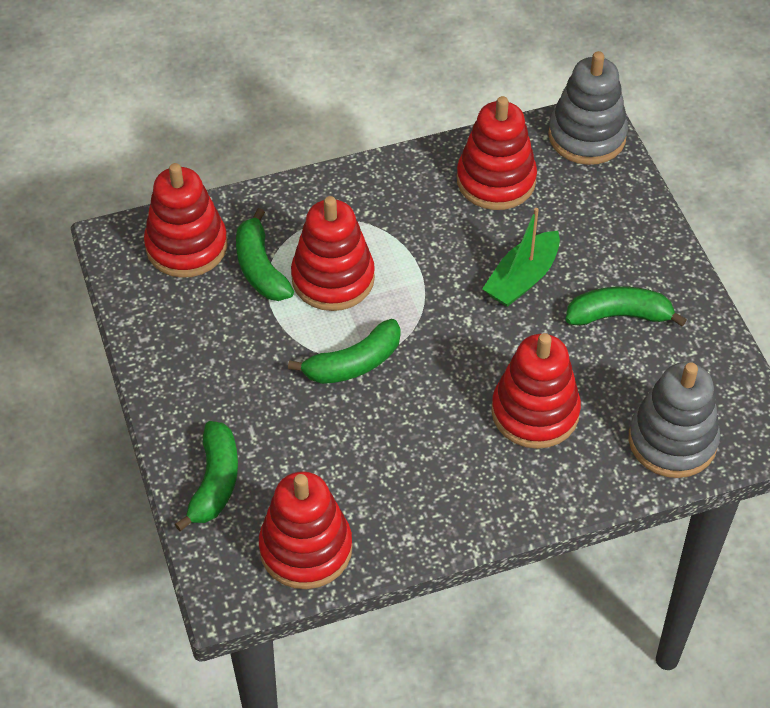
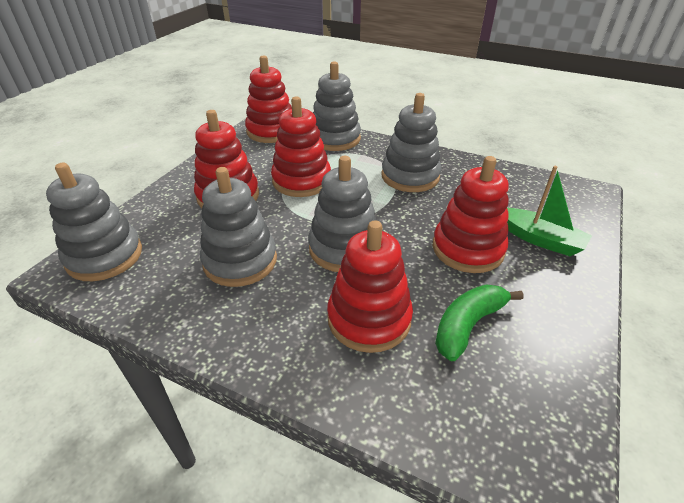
green banana: [175,421,238,531] [236,208,294,301] [288,319,401,384] [566,286,687,326] = 4 -> [435,284,523,361] = 1
grey stacking toy: [548,51,628,165] [629,362,720,478] = 2 -> [46,163,142,281] [200,167,277,287] [308,156,377,272] [313,61,361,151] [381,93,441,192] = 5

